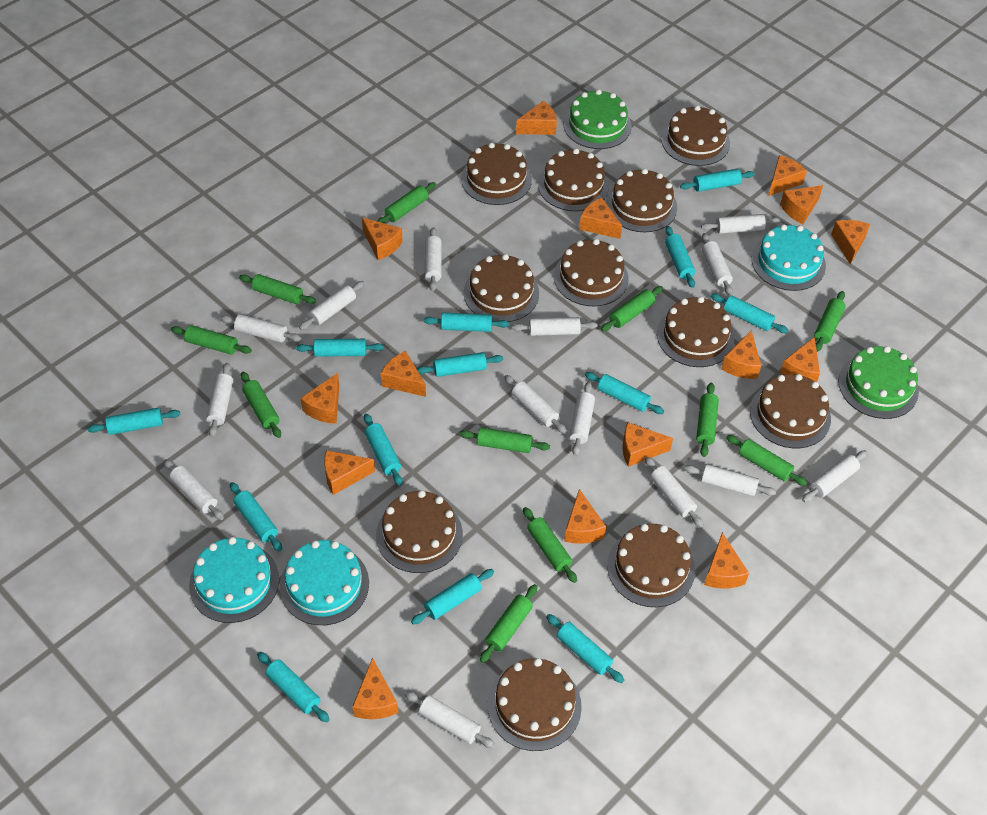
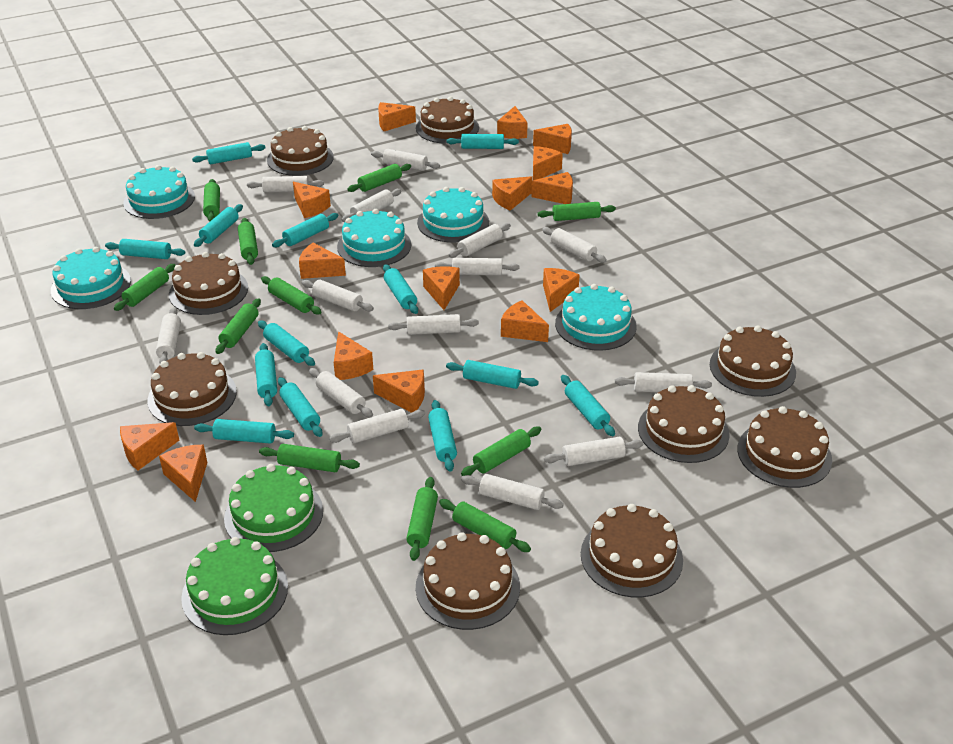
brown cake: [376,490,463,573] [461,142,532,205] [464,254,539,322] [488,658,582,751] [538,148,609,211] [554,239,629,306] [606,168,677,232] [607,523,695,607] [657,296,734,367] [661,105,730,166] [750,374,831,448] = 11 -> [147,352,237,426] [169,252,248,315] [267,126,334,176] [416,97,479,144] [416,532,520,630] [581,504,683,597] [638,385,730,463] [710,325,796,397] [737,406,832,488] = 9
turquoise cake: [189,537,279,623] [280,540,369,625] [752,224,826,291] = 3 -> [51,247,131,309] [123,165,195,219] [337,209,411,267] [417,187,489,243] [555,284,637,351] = 5

